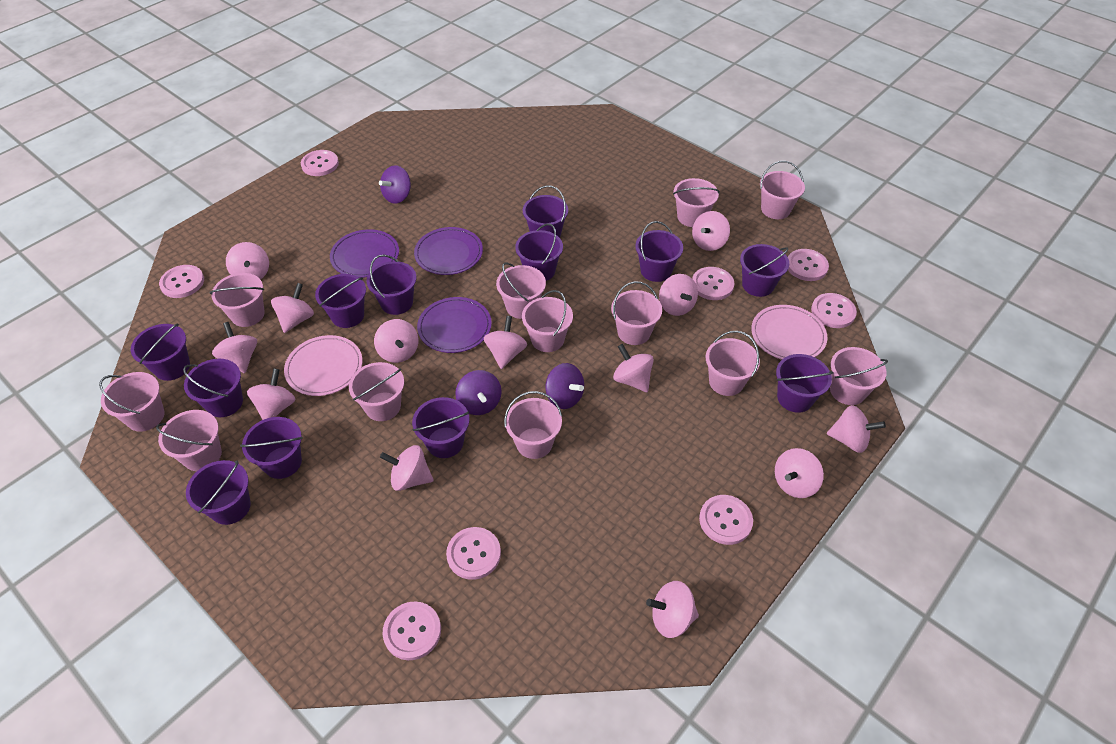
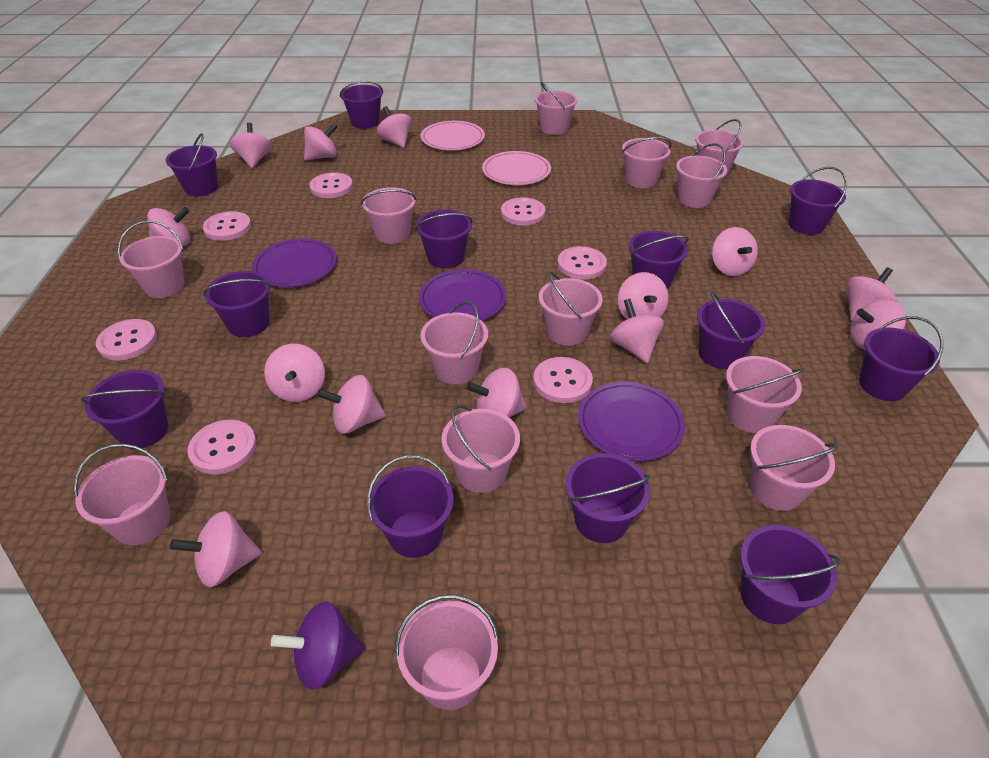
pink bucket: [99,372,165,432] [156,410,222,471] [210,273,265,327] [349,362,404,421] [496,262,546,319] [504,391,562,459] [522,290,573,352] [611,281,662,345] [673,178,720,227] [705,331,760,396] [760,161,805,219] [830,347,888,405] = 12 -> [74,444,170,545] [118,221,185,298] [361,187,416,244] [395,595,499,710] [421,301,488,384] [441,405,520,493] [535,82,578,135] [539,271,603,346] [622,137,672,188] [676,143,727,208] [695,119,744,178] [726,356,803,433] [750,425,838,511] = 13
pink button: [159,265,204,298] [301,150,339,176] [383,601,441,660] [446,527,501,580] [692,267,734,300] [699,495,753,545] [788,249,829,281] [811,293,857,328] = 8 -> [96,319,157,360] [187,420,257,474] [203,211,251,241] [309,173,353,198] [501,197,545,226] [533,357,593,403] [557,246,607,280] = 7
purple spinning top: [379,165,411,204] [455,370,502,415] [546,363,584,409] = 3 -> [271,601,365,690] = 1

